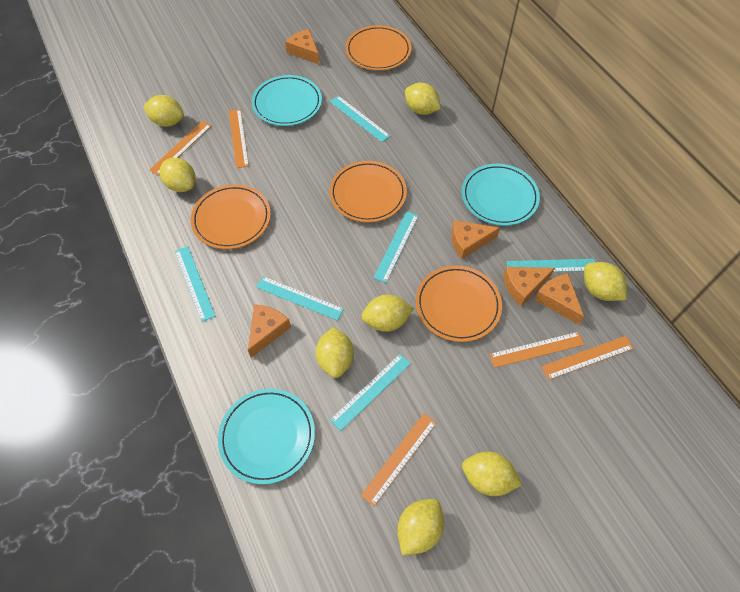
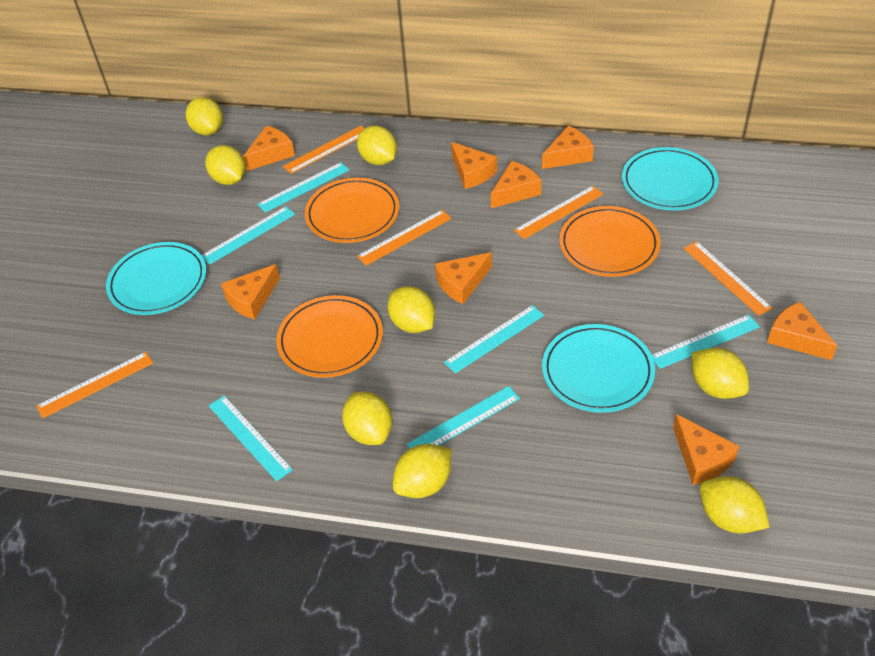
orange cheese: [248,304,291,358] [285,29,320,65] [451,220,500,259] [503,267,555,306] [534,274,584,325] = 5 -> [221,264,280,319] [243,126,295,171] [435,252,492,304] [451,142,497,189] [490,161,542,208] [542,126,594,169] [673,414,739,485] [767,302,838,360] = 8
orange plate: [191,184,271,249] [329,161,407,223] [345,25,411,71] [416,266,502,342] = 4 -> [276,295,383,378] [305,178,399,243] [559,206,661,277] = 3

